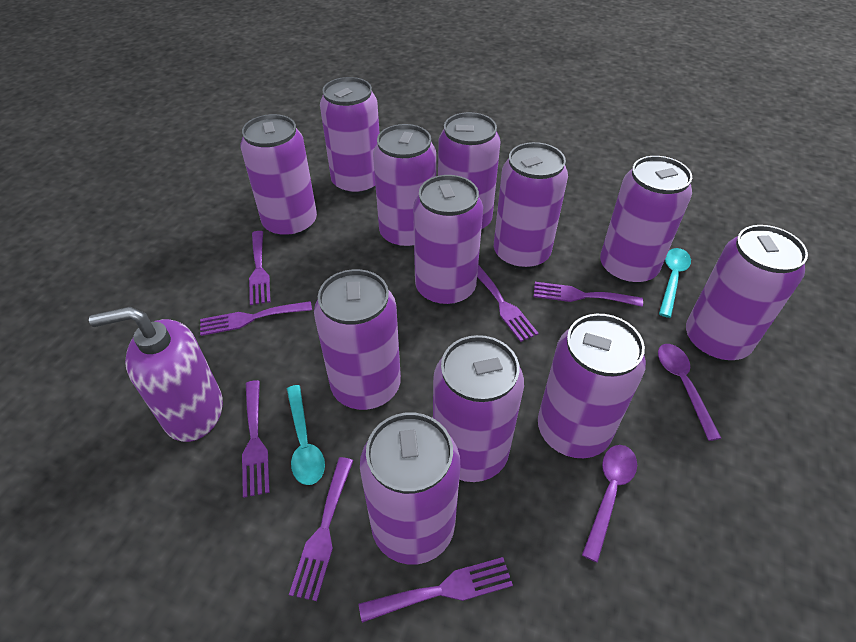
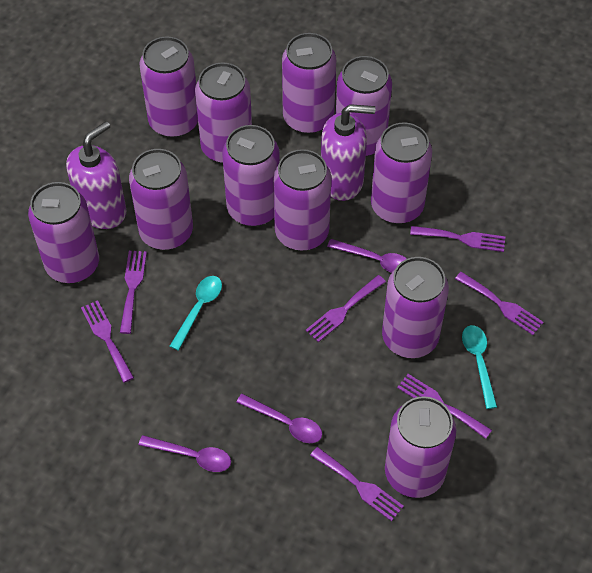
purple can: [241,114,317,238] [314,269,401,410] [320,77,380,195] [360,412,460,565] [373,124,436,249] [413,175,483,306] [433,335,524,482] [438,112,501,231] [494,142,568,270] [538,314,646,458] [600,156,692,285] [686,225,808,361] = 12 -> [28,182,99,283] [129,149,193,250] [139,36,198,138] [195,62,252,164] [222,125,280,226] [273,149,331,251] [282,33,336,134] [336,56,392,157] [371,122,432,224] [382,257,449,358] [385,396,456,498] = 11
purple soap dispenser: [89,307,223,442] = 1 -> [66,121,127,229] [321,104,376,201] = 2
purple spoon: [582,445,637,563] [658,344,721,441] = 2 -> [138,435,231,472] [236,394,322,443] [327,239,407,273] = 3

